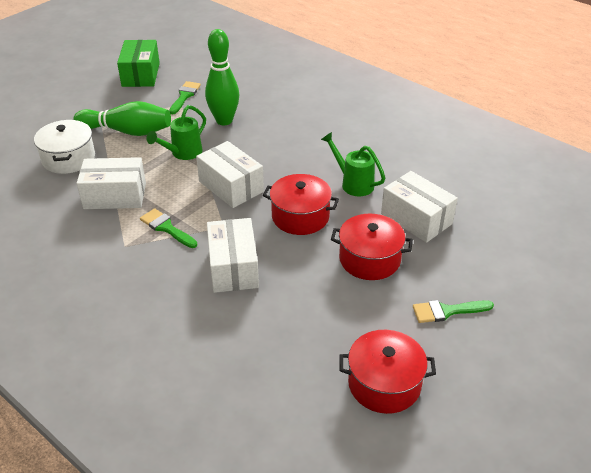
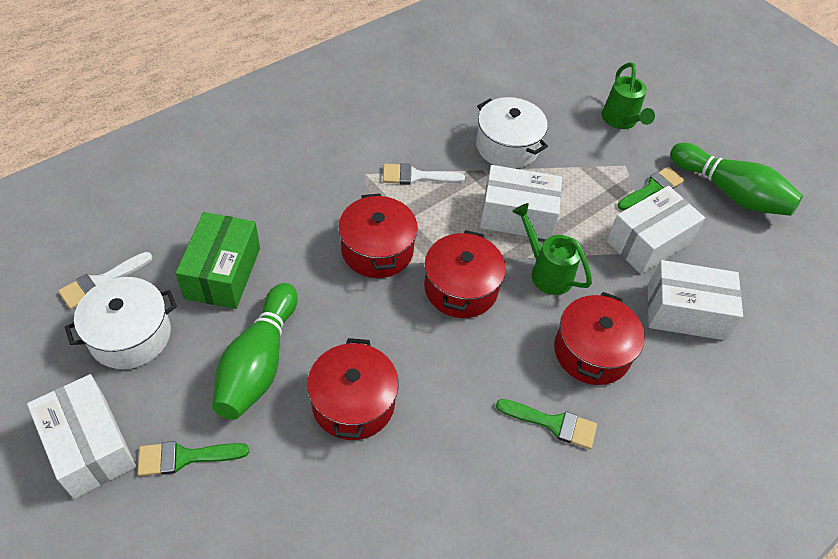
red pot: [263,174,339,235] [331,214,413,280] [339,330,436,414] = 3 -> [307,338,399,440] [339,193,418,278] [424,230,506,318] [554,292,645,385] = 4
white brush: none = 0 -> [58,252,152,309] [383,163,465,185] = 2
white pot: [34,120,95,174] = 1 -> [65,277,177,369] [476,97,548,169] = 2

